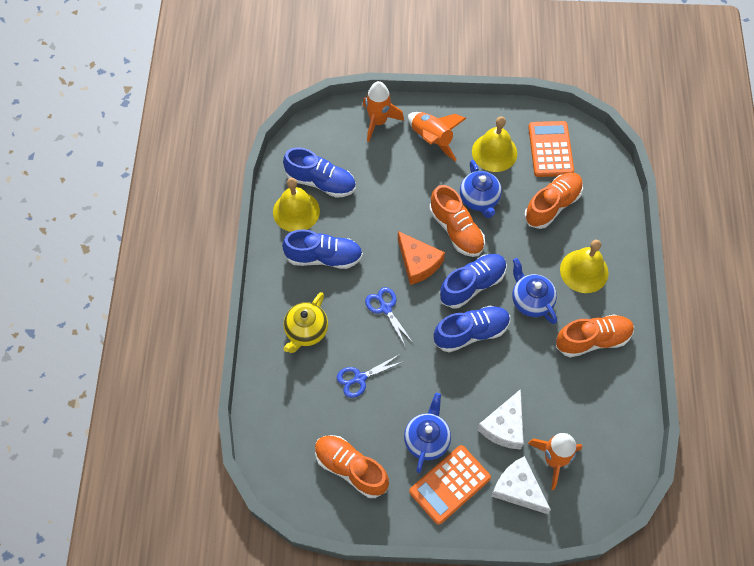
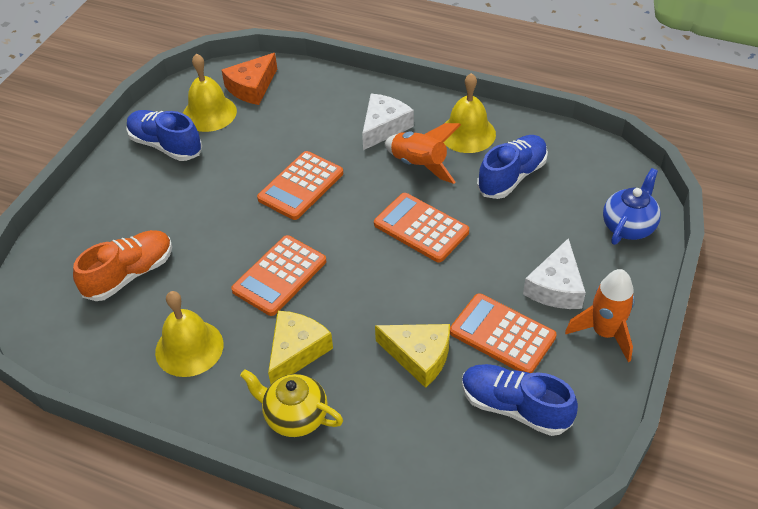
blue scissors: [337,354,404,398] [365,287,413,345] = 2 -> none = 0
blue shoe: [282,229,363,269] [283,148,356,198] [434,306,510,352] [439,254,507,308] = 4 -> [126,110,202,161] [462,364,578,436] [477,135,548,199] = 3
blue teapot: [404,393,451,473] [460,160,502,218] [512,258,557,324] = 3 -> [603,168,661,245] = 1
orange calculator: [409,445,491,525] [528,121,574,177] = 2 -> [231,235,326,316] [257,151,343,220] [374,193,469,262] [450,293,557,373] = 4
orange rocket: [363,81,404,142] [408,112,467,161] [528,433,582,490] = 3 -> [384,123,461,184] [565,269,635,362] = 2
orange shoe: [315,435,389,498] [429,185,485,257] [524,173,583,229] [556,314,634,357] = 4 -> [73,230,172,301] = 1
yellow cheese: none = 0 -> [268,311,333,384] [375,324,450,388] = 2

